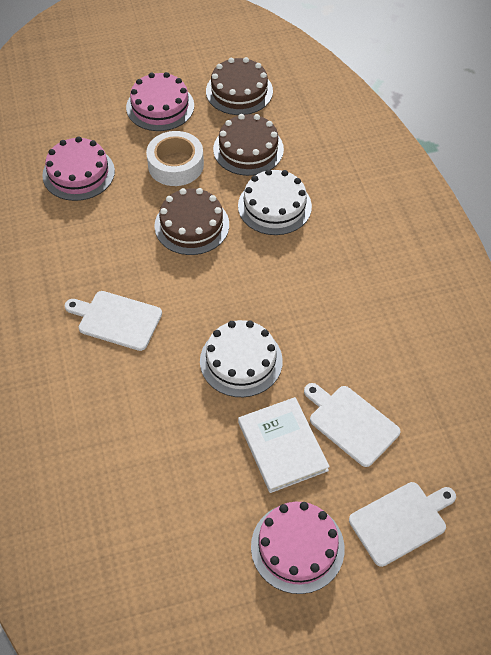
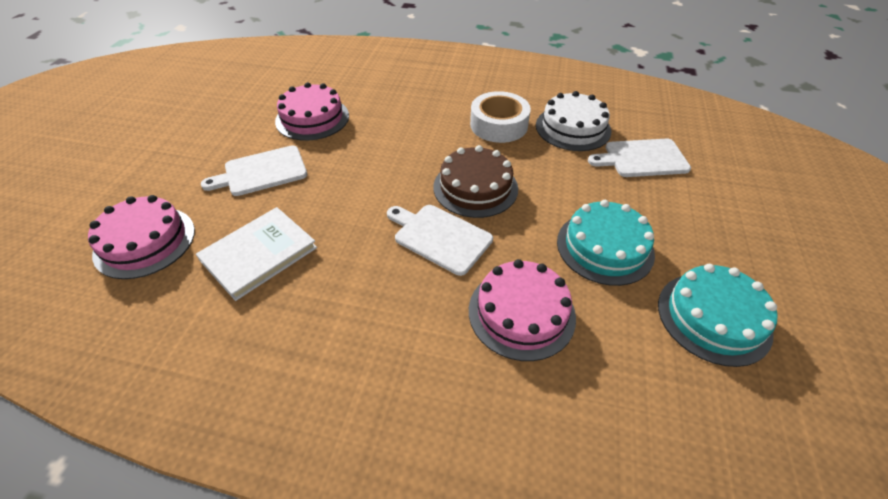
brown cake: [154,188,229,255] [206,57,273,115] [213,114,284,176] = 3 -> [434,145,518,218] = 1
turquoise cake: none = 0 -> [557,200,655,286] [658,264,778,367] = 2
white cake: [200,320,283,397] [238,169,312,235] = 2 -> [536,91,611,151] = 1

